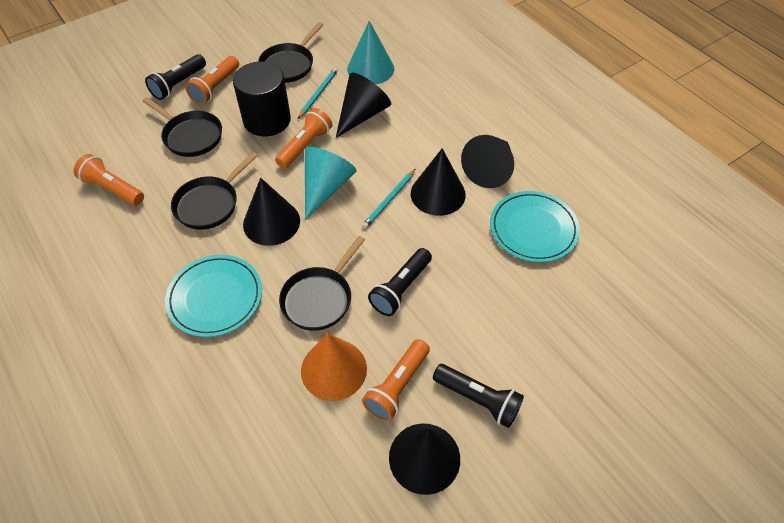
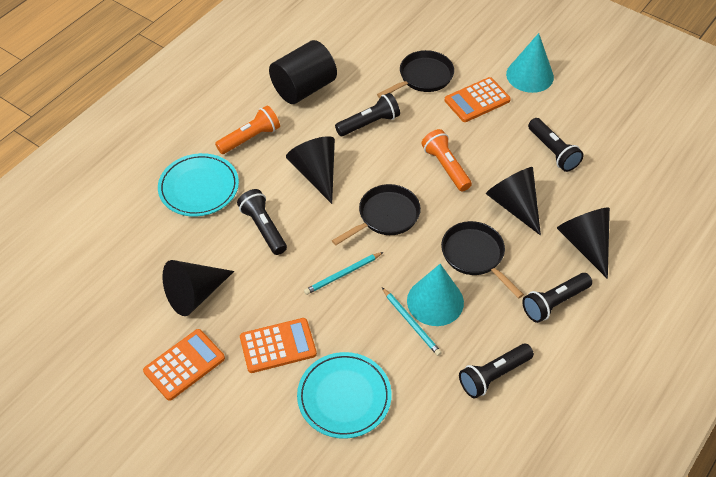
black cone: [243,178,300,246] [336,73,391,138] [389,424,460,495] [411,148,466,216] [461,135,514,188] = 5 -> [162,260,234,316] [286,136,335,204] [486,167,541,235] [557,207,610,279] = 4
black flashlight: [145,54,206,100] [368,248,432,316] [433,364,524,428] = 3 -> [237,189,287,255] [335,93,400,136] [459,344,534,398] [522,273,592,323] [528,118,584,172] = 5
black pan: [143,97,222,157] [171,152,258,230] [258,22,323,83] [279,236,365,331] = 4 -> [332,184,421,245] [377,50,454,98] [441,221,524,299] = 3
orange calculator: none = 0 -> [143,329,225,401] [240,318,317,373] [445,77,511,122] = 3
orange cone: [301,333,367,401] = 1 -> none = 0
orange flashlight: [74,154,144,206] [185,56,239,105] [275,108,332,169] [362,339,430,421] = 4 -> [215,106,280,154] [421,129,472,191] = 2

